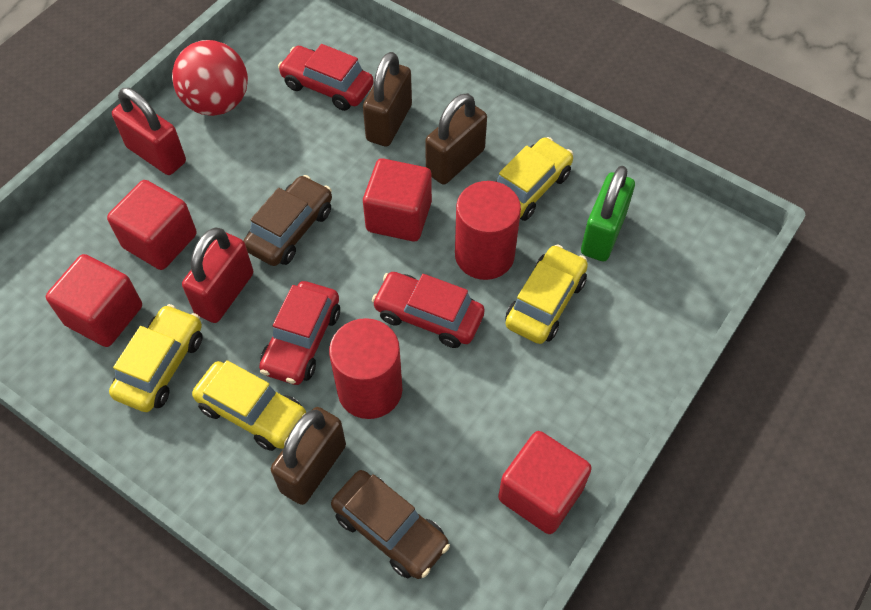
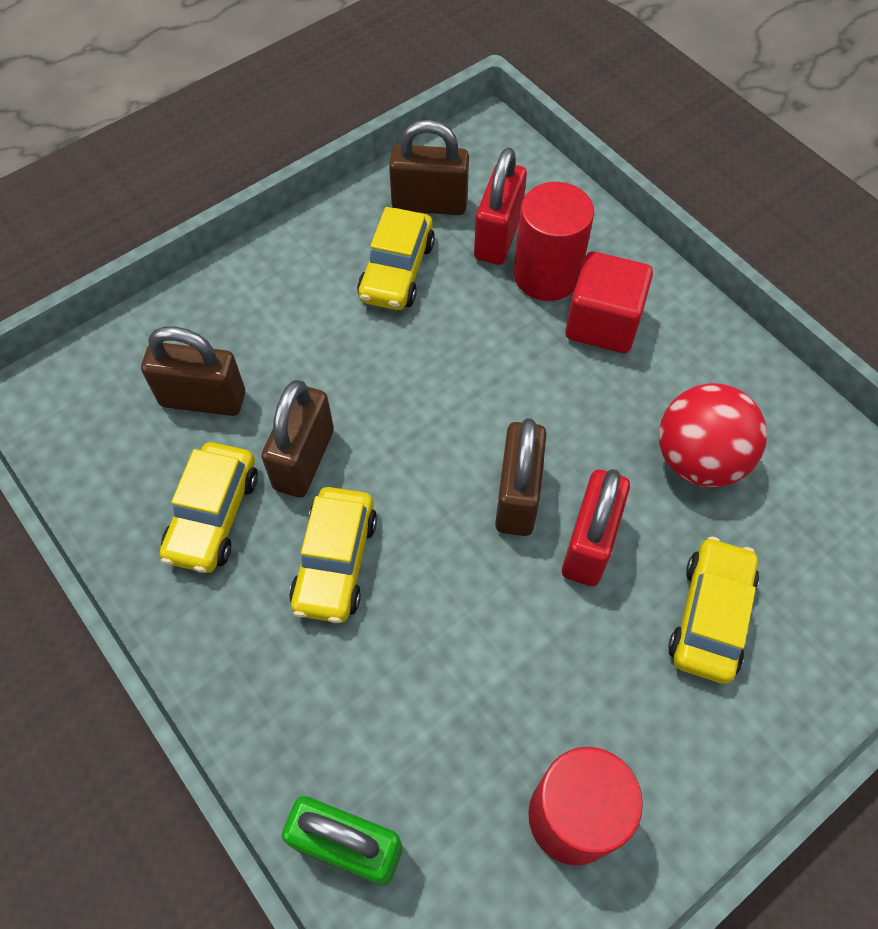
brown car: [244,175,332,266] [331,470,450,579] = 2 -> none = 0
brown padlock: [271,407,346,505] [363,52,412,147] [425,93,487,184] = 3 -> [141,327,245,416] [261,380,334,498] [389,120,469,215] [495,418,547,536] = 4
red car: [259,281,340,385] [278,44,374,111] [372,272,485,348] = 3 -> none = 0
red cube: [46,254,142,347] [107,180,197,270] [363,158,432,241] [498,431,592,534] = 4 -> [565,251,653,353] = 1

